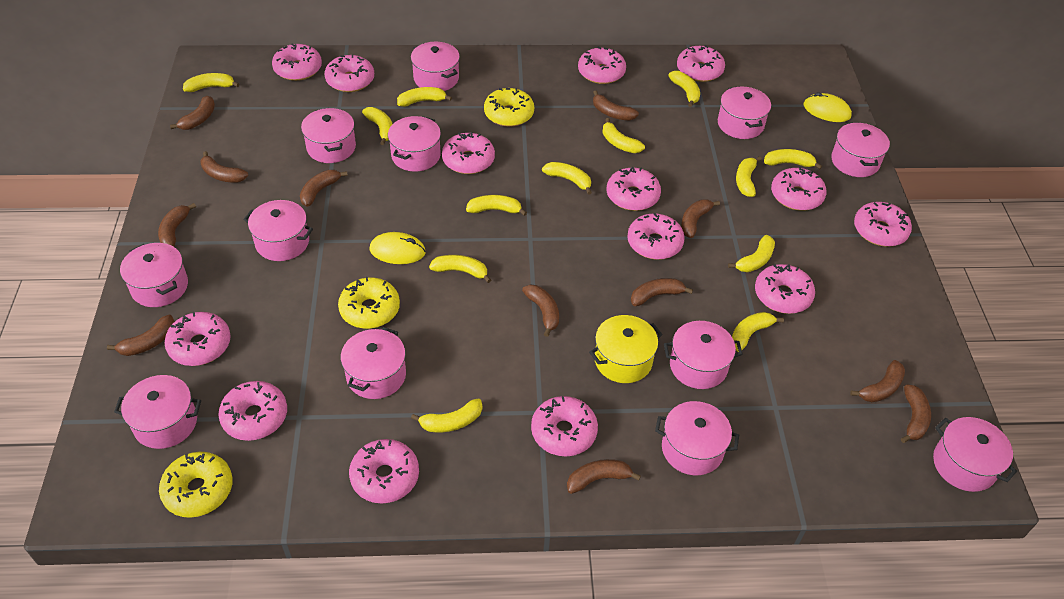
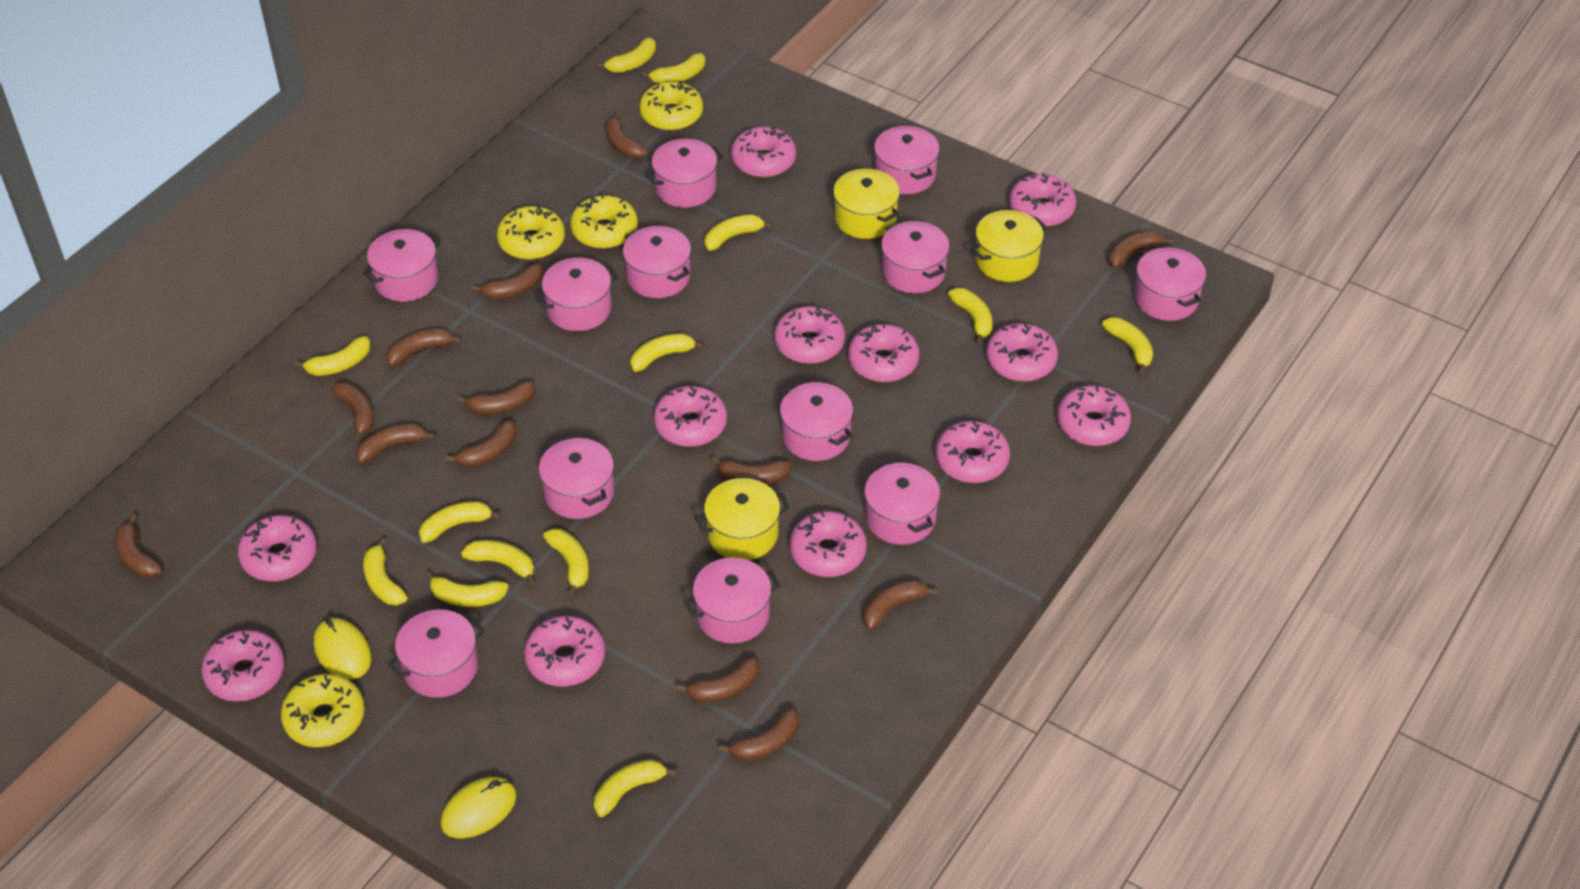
brown banana: [107,315,175,356] [158,203,196,247] [170,96,215,130] [200,151,248,183] [300,170,348,207] [522,285,559,337] [567,459,641,494] [593,91,639,121] [631,278,693,306] [681,199,720,238] [850,360,905,402] [901,384,931,443] = 12 -> [115,514,163,578] [331,382,374,441] [356,423,436,463] [386,328,462,366] [445,419,517,468] [457,380,536,415] [471,263,544,300] [605,112,648,159] [676,656,760,703] [711,456,792,485] [719,707,799,762] [863,579,938,630] [1108,231,1173,268] = 13
pink donut: [165,312,231,366] [218,381,287,441] [272,43,322,81] [324,54,374,92] [349,439,419,503] [442,132,495,174] [531,396,598,457] [578,46,626,84] [607,167,661,211] [627,213,685,260] [677,45,725,82] [755,264,815,314] [771,166,826,211] [854,202,912,247] = 14 -> [201,630,285,701] [238,515,317,581] [524,616,605,686] [654,386,727,447] [731,126,796,177] [774,306,845,364] [790,511,867,577] [848,323,919,382] [936,421,1010,483] [986,323,1058,381] [1009,173,1076,226] [1057,385,1131,446] = 12
yellow donut: [159,452,233,518] [338,277,400,329] [484,88,534,127] = 3 -> [281,674,365,747] [497,205,565,260] [570,194,638,249] [639,80,703,131] = 4
yellow pot: [589,315,663,383] = 1 -> [695,478,790,560] [833,169,900,239] [971,210,1047,282] = 3

